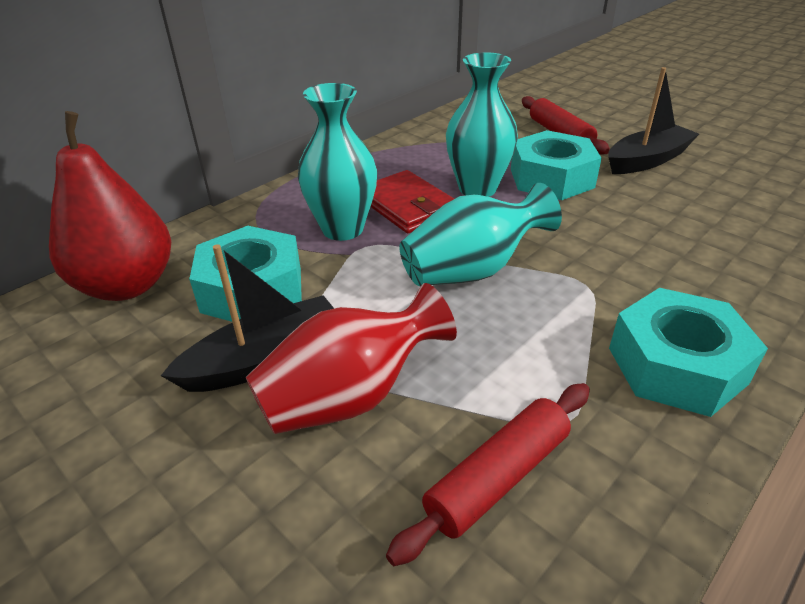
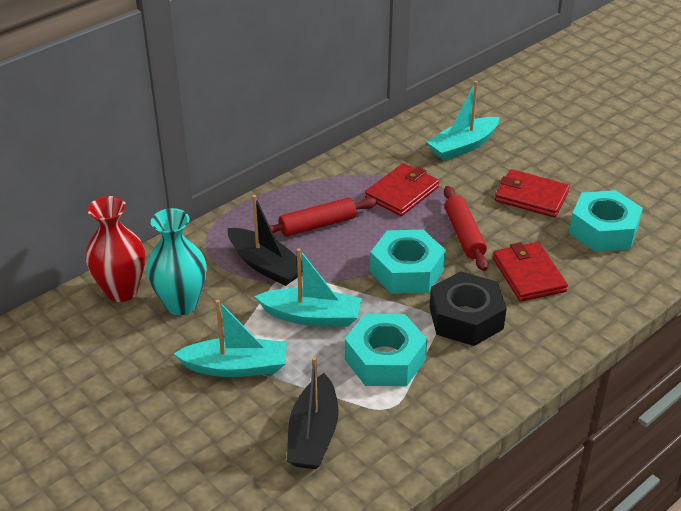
black nut: none = 0 -> [429,271,507,346] = 1
red pear: [49,111,171,301] = 1 -> none = 0
red wallet: [371,170,454,233] = 1 -> [365,163,439,216] [493,242,568,302] [495,169,570,217] = 3
turquoise boat: none = 0 -> [174,299,287,377] [255,248,362,327] [427,81,500,161] = 3
turquoise vase: [298,83,377,241] [399,183,562,286] [446,52,518,197] = 3 -> [146,208,207,315] = 1

